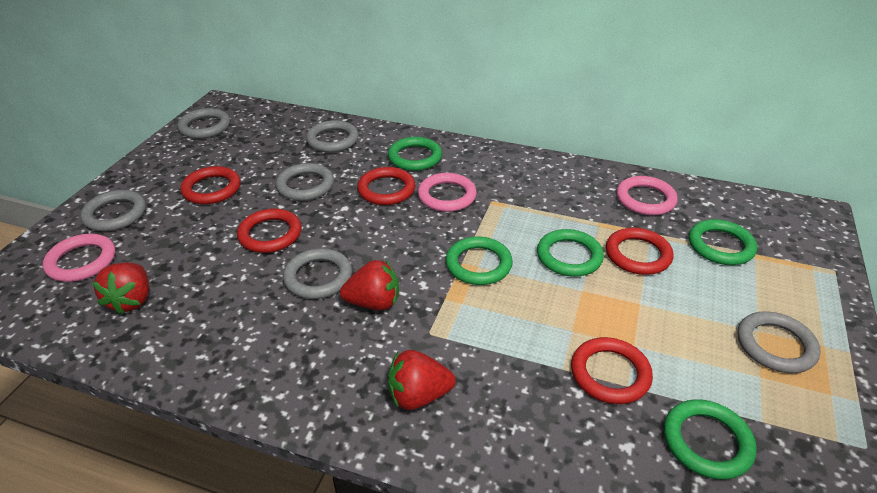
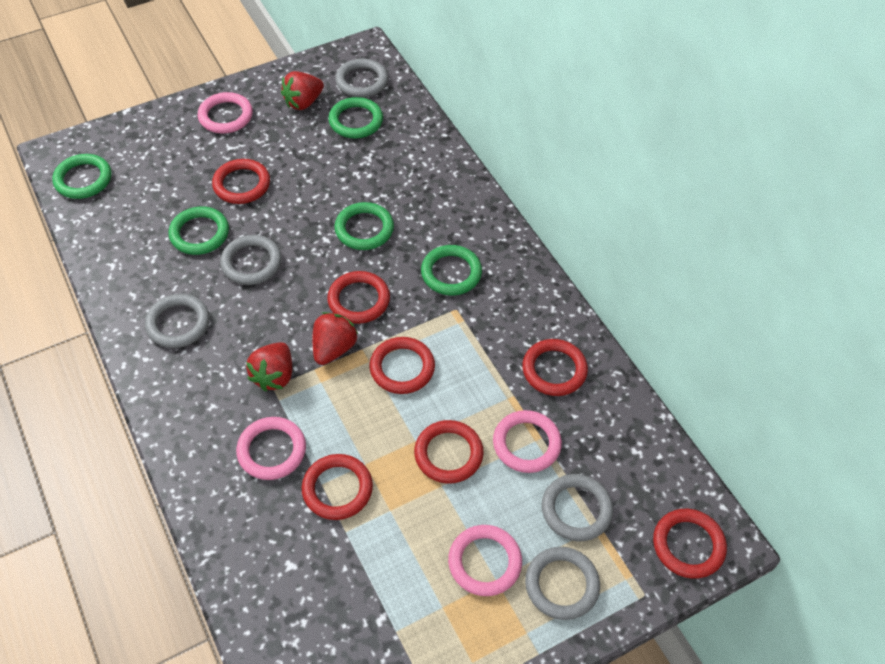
grey ring: [80,190,146,231] [177,108,230,139] [276,163,334,201] [283,248,352,299] [306,120,359,152] [738,311,821,373] = 6 -> [145,294,210,348] [220,235,282,285] [335,58,388,98] [525,547,600,620] [542,474,613,541] = 5
pink ring: [43,234,115,282] [418,173,477,212] [617,176,678,215] = 3 -> [198,92,253,133] [236,417,306,480] [448,525,522,596] [493,410,562,473] = 4
red ring: [180,166,241,204] [237,209,302,253] [357,167,415,205] [571,337,653,404] [606,228,673,275] = 5 -> [212,159,270,204] [302,454,373,520] [327,271,390,324] [369,337,435,394] [414,420,484,484] [522,339,588,396] [653,509,727,579] = 7

